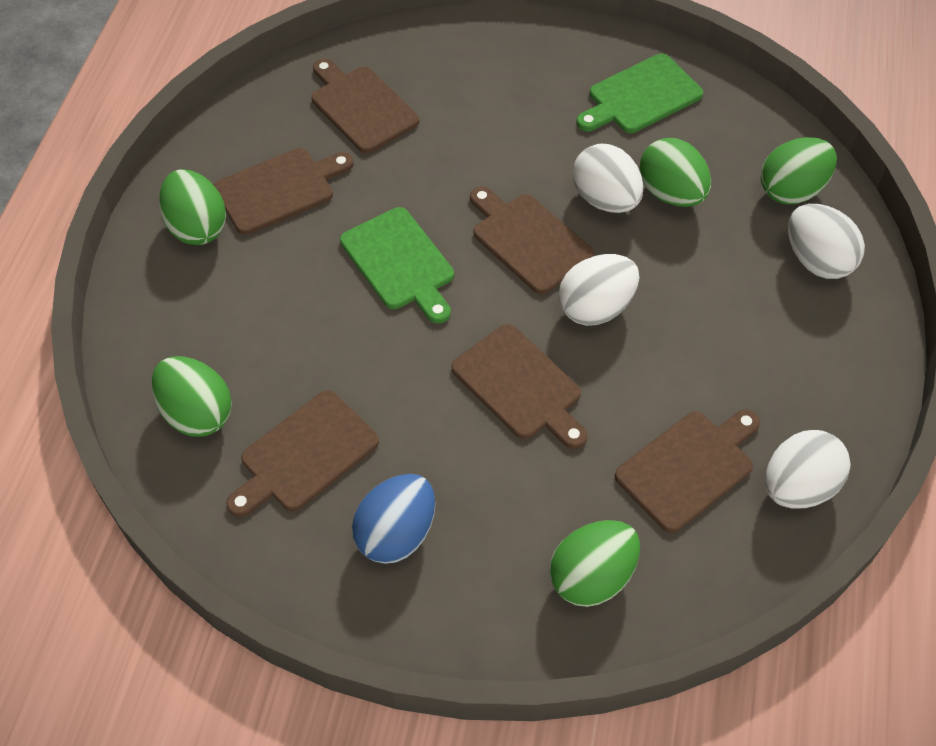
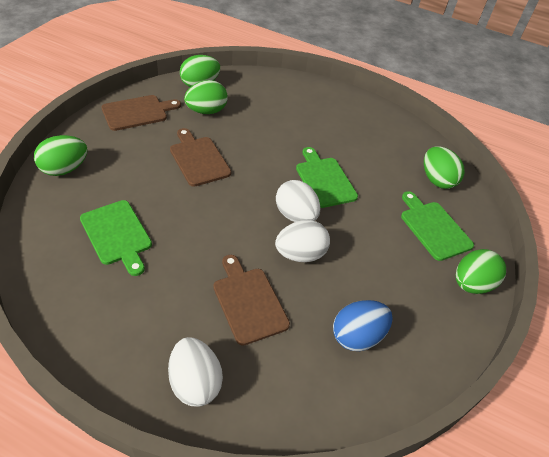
brown cutting board: [214,148,354,235] [226,390,379,517] [311,59,419,153] [452,324,588,449] [470,186,594,294] [615,409,760,533] = 6 -> [101,95,181,131] [170,128,231,187] [213,255,290,346] = 3
green cutting board: [340,207,454,324] [576,54,703,133] = 2 -> [80,200,152,276] [296,147,358,208] [401,191,474,261] = 3
white egg: [558,254,639,326] [573,144,644,213] [765,430,851,508] [788,204,865,279] = 4 -> [168,337,223,407] [275,220,330,262] [276,180,321,222] = 3

